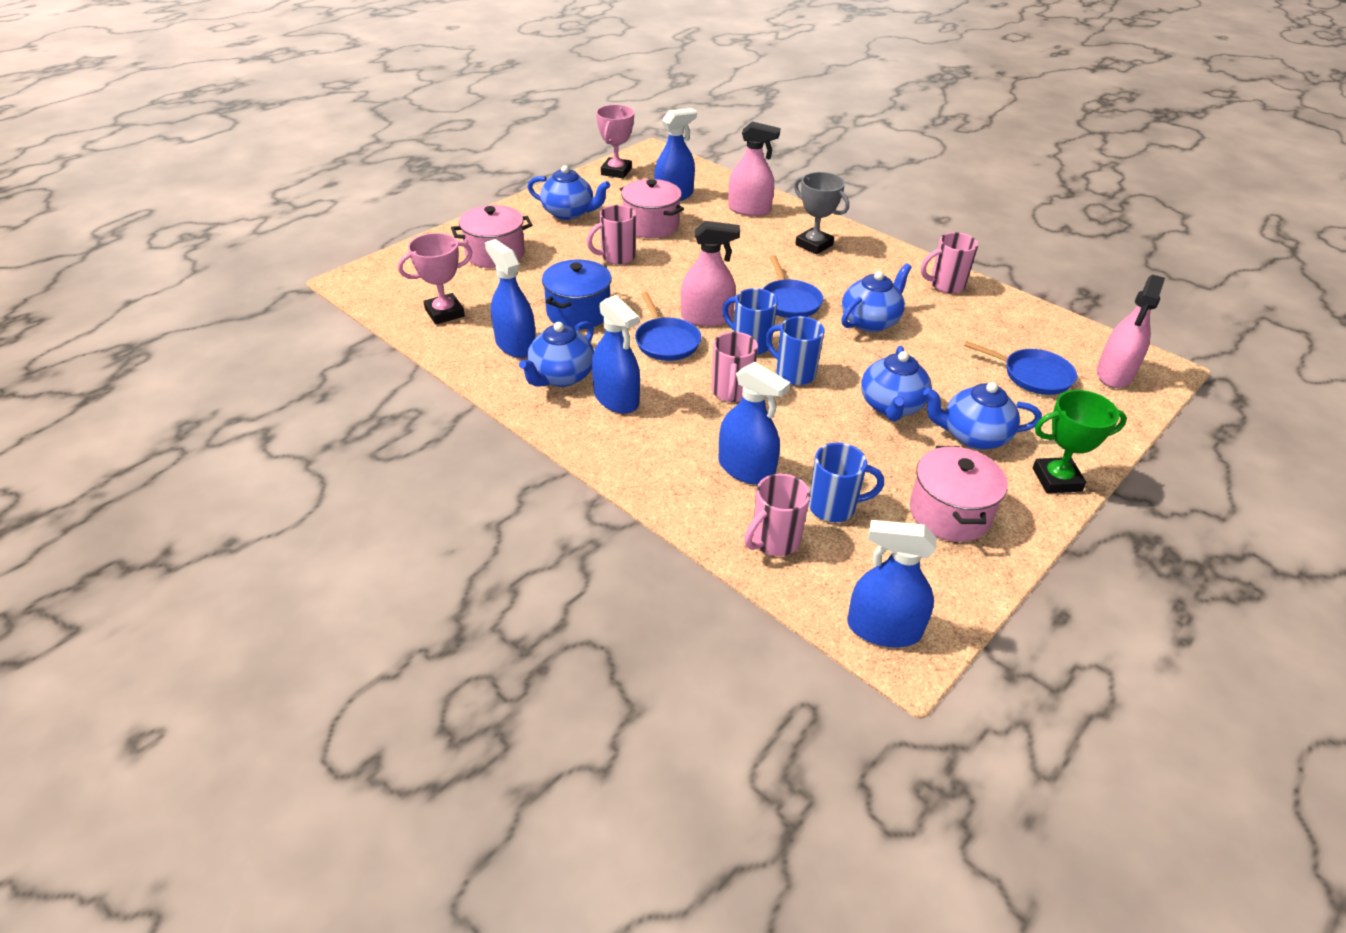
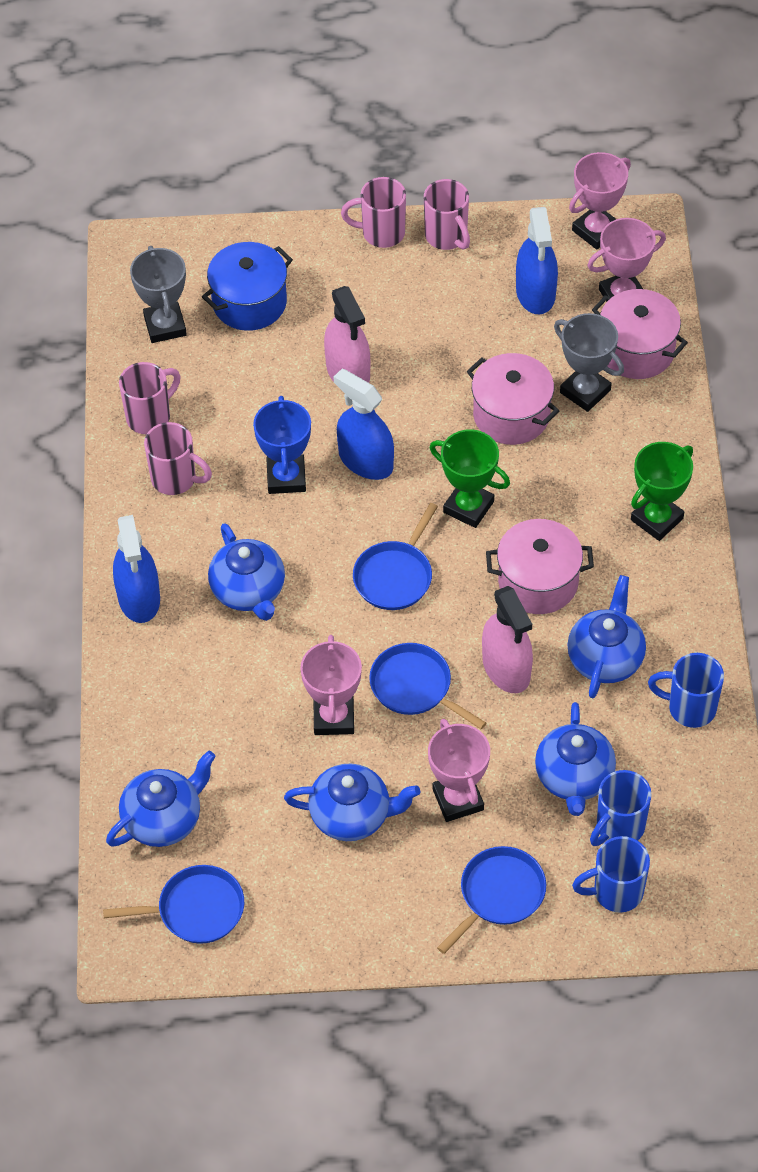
blue pan: [635,292,701,361] [763,255,823,318] [964,341,1077,395] = 3 -> [103,865,244,944] [353,503,438,610] [369,643,486,729] [437,846,546,954] = 4
blue spray bottle: [485,239,536,358] [592,295,640,414] [654,108,697,201] [719,362,791,485] [847,520,936,647] = 5 -> [113,515,160,623] [334,369,394,480] [516,207,558,314] = 3
blue trophy: none = 0 -> [253,396,311,494] = 1
green trophy: [1033,390,1127,493] = 1 -> [430,429,510,528] [631,442,693,541] = 2
grey trophy: [794,172,849,255] = 1 -> [130,246,187,343] [554,313,624,412] = 2
pink spray bottle: [681,221,740,326] [728,122,780,216] [1097,275,1165,388] = 3 -> [324,286,370,383] [482,586,533,693] = 2
pink trophy: [398,233,473,325] [596,105,634,179] = 2 -> [300,635,362,735] [428,719,490,822] [569,152,631,249] [587,218,666,302] = 4

